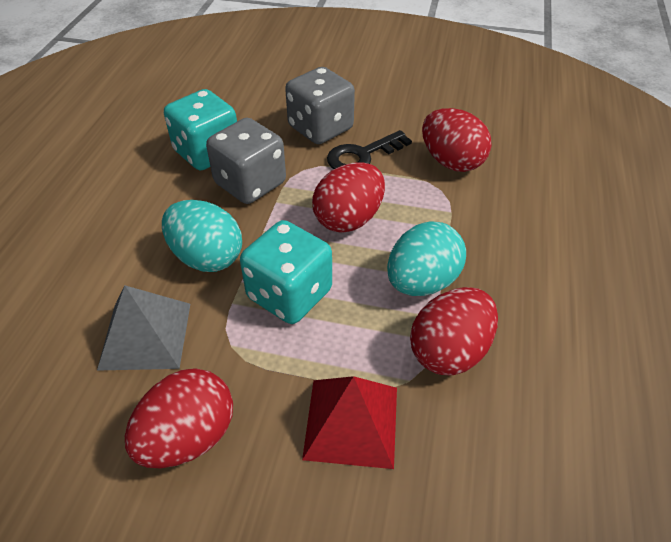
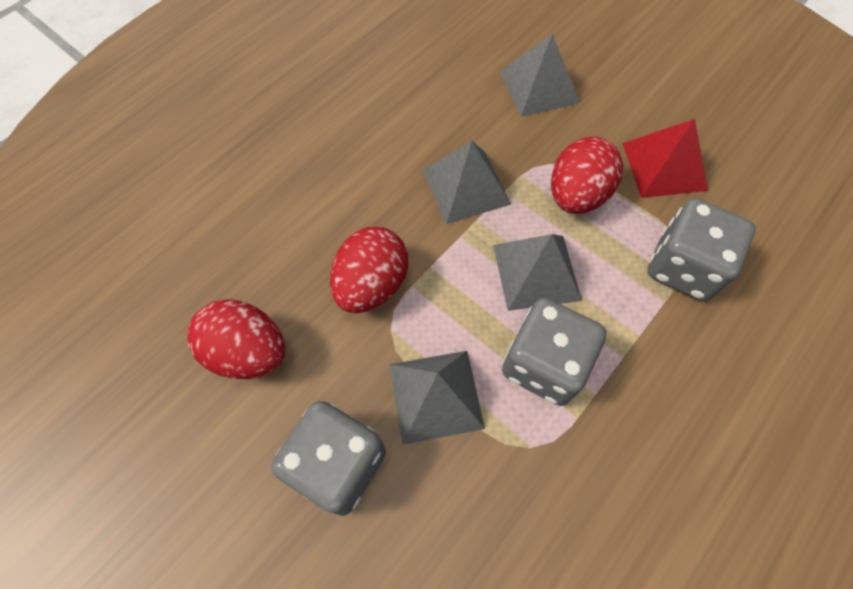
black key: [327,130,412,169] = 1 -> none = 0
grey dice: [206,118,286,204] [285,67,355,144] = 2 -> [271,401,386,516] [502,298,607,406] [648,198,755,301] = 3
grey pyramid: [97,285,190,371] = 1 -> [389,351,485,445] [423,141,511,224] [493,234,582,311] [500,34,580,117] = 4
red egg: [125,368,233,468] [312,162,385,233] [410,287,498,375] [422,108,492,172] = 4 -> [187,299,285,379] [330,227,408,313] [551,137,623,214] = 3
turquoise dice: [164,89,237,171] [240,220,332,324] = 2 -> none = 0
turquoise egg: [162,200,242,272] [387,221,466,296] = 2 -> none = 0

